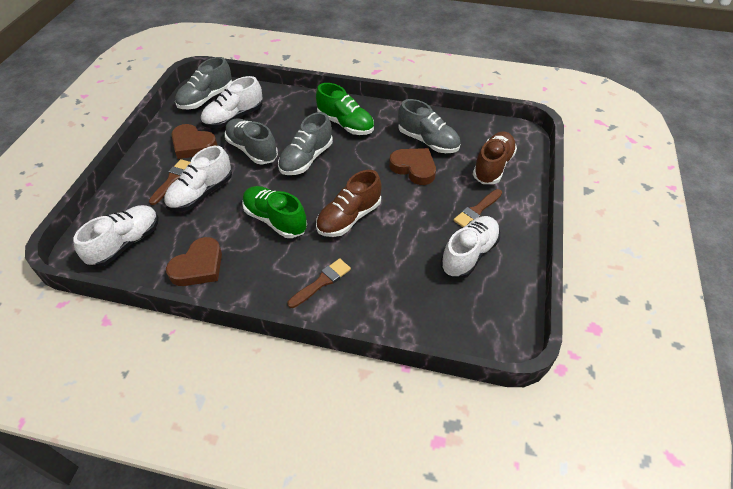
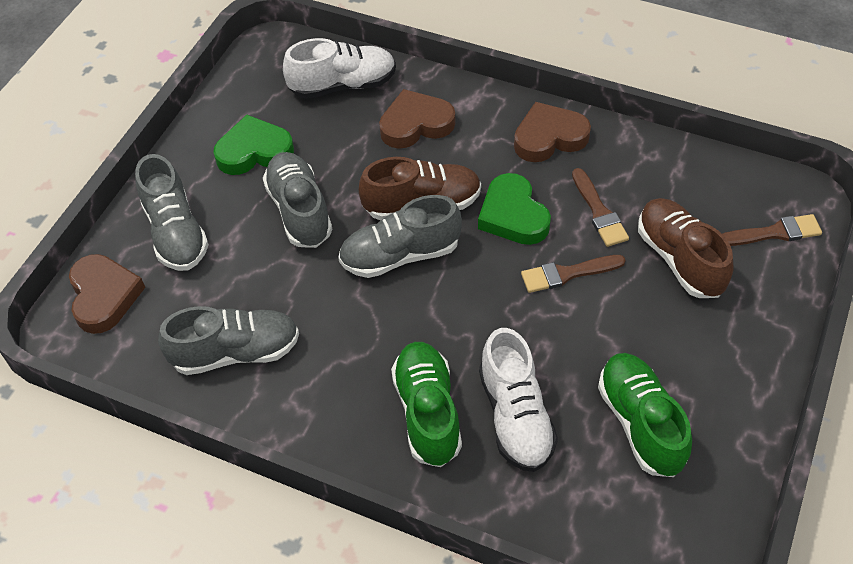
green heart: none = 0 -> [213,115,294,175] [478,173,551,245] = 2
white shoe: [73,205,159,267] [164,146,232,211] [200,76,263,128] [440,216,500,279] = 4 -> [283,38,396,99] [479,328,558,472] = 2

